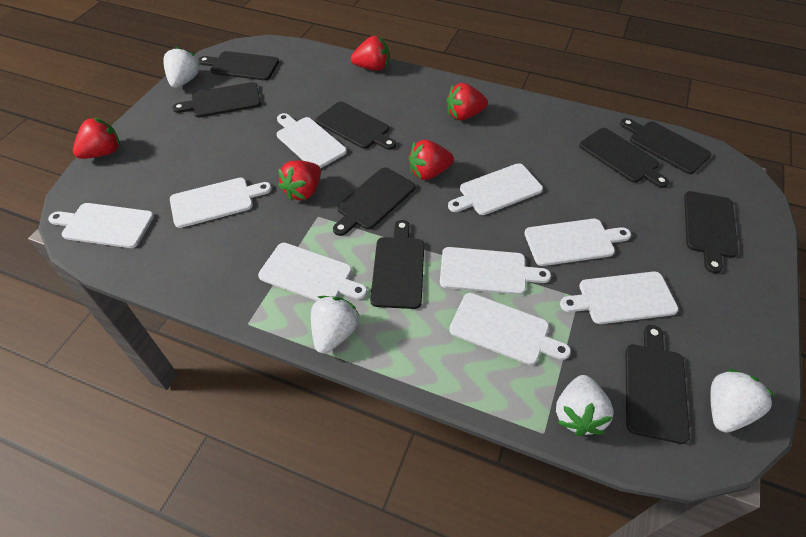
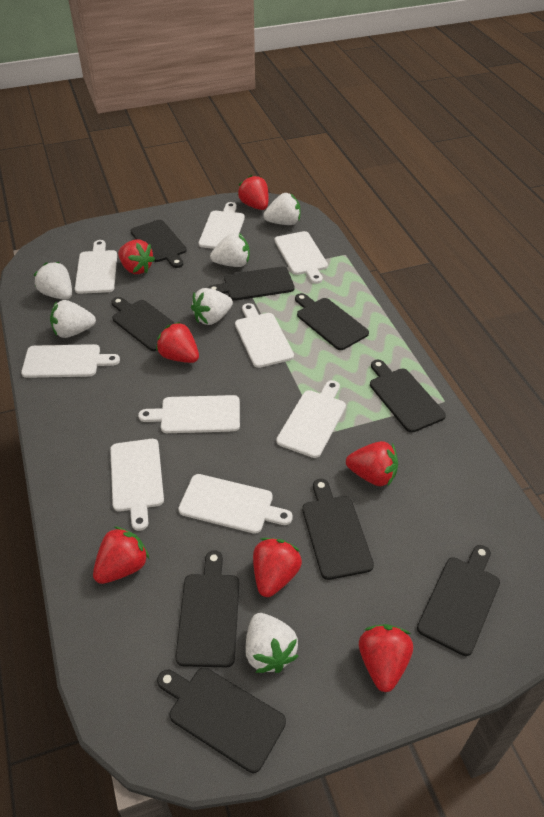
red strawberry: [73,117,120,159] [278,160,321,201] [351,36,389,71] [409,140,454,180] [447,83,488,120] = 5 -> [93,526,149,584] [118,240,155,274] [156,322,199,363] [237,175,268,210] [253,538,302,597] [346,441,398,486] [359,624,413,692] = 7
white strawberry: [163,46,200,88] [311,296,360,354] [556,375,614,436] [710,369,775,433] = 4 -> [34,262,72,300] [50,300,96,338] [191,288,233,325] [210,233,250,267] [245,613,298,673] [263,193,301,225] = 6

